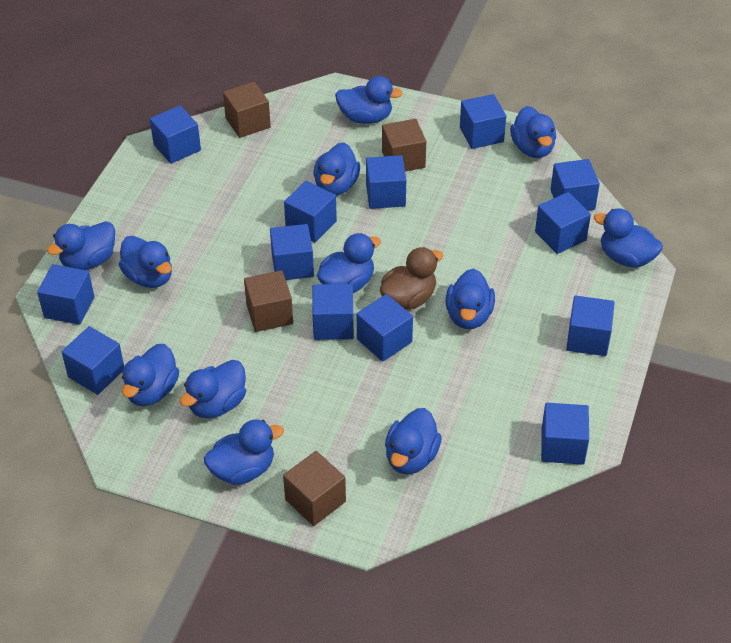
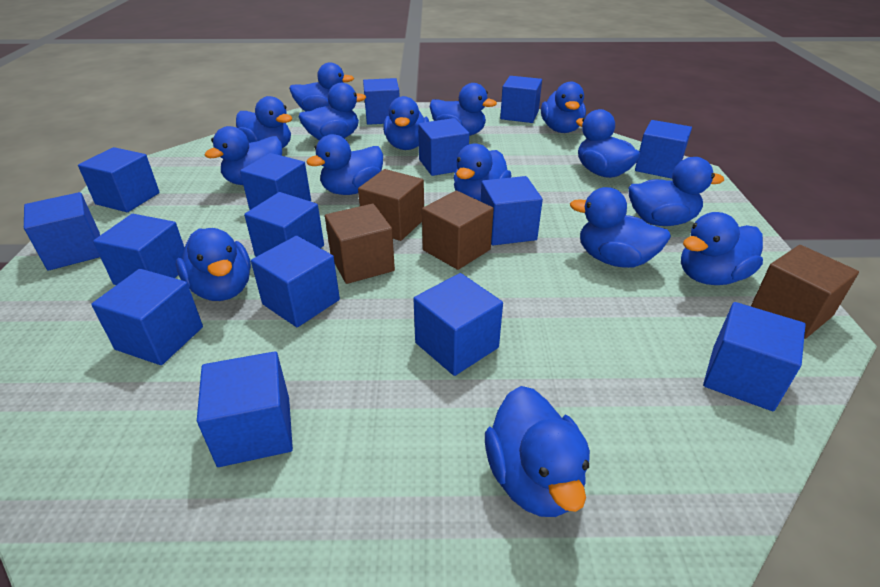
blue cube: [37,264,94,325] [62,326,124,395] [150,105,201,164] [270,224,314,280] [284,181,337,242] [312,284,354,340] [357,294,413,362] [366,155,406,209] [460,94,506,149] [535,192,591,254] [541,403,589,465] [550,159,600,211] [566,296,615,356] = 13 -> [24,192,100,270] [78,147,160,212] [91,269,203,365] [93,214,185,285] [197,351,293,467] [240,153,311,210] [244,192,324,257] [251,236,340,327] [363,78,400,125] [414,273,503,376] [418,118,469,176] [481,176,543,245] [500,76,542,123] [635,120,692,179] [703,302,806,411] = 15
blue duck: [47,221,115,270] [119,236,172,288] [122,344,179,406] [180,360,246,418] [204,420,284,485] [313,142,360,196] [317,233,381,293] [335,76,403,124] [385,408,442,474] [446,268,495,329] [510,106,556,158] [594,208,663,268] = 12 -> [176,228,251,301] [204,126,282,185] [236,96,292,148] [289,62,354,111] [299,83,366,140] [307,134,383,195] [383,96,429,150] [430,83,497,136] [454,143,511,201] [485,386,590,517] [541,82,586,133] [570,187,671,268] [576,109,640,178] [628,157,724,226] [681,212,763,285] = 15
brown duck: [380,247,443,310] = 1 -> none = 0

